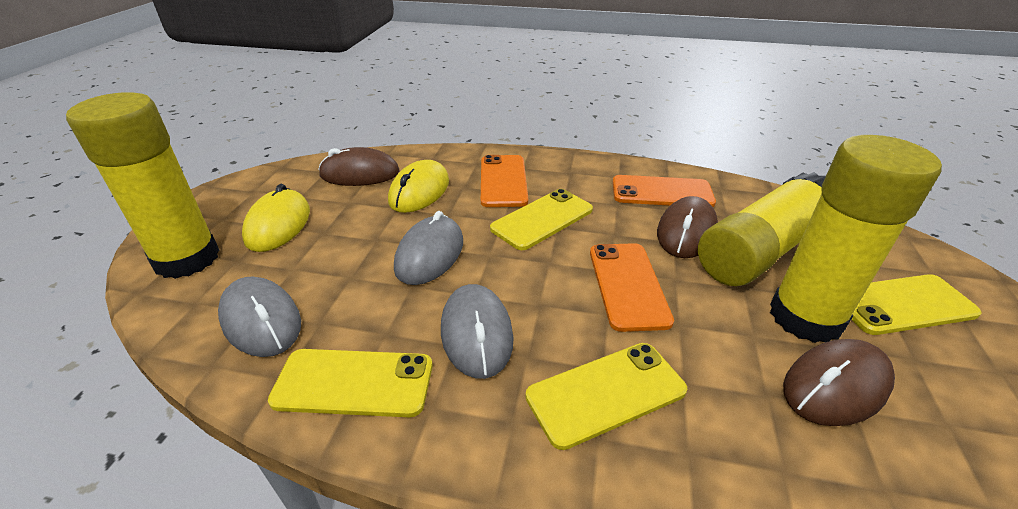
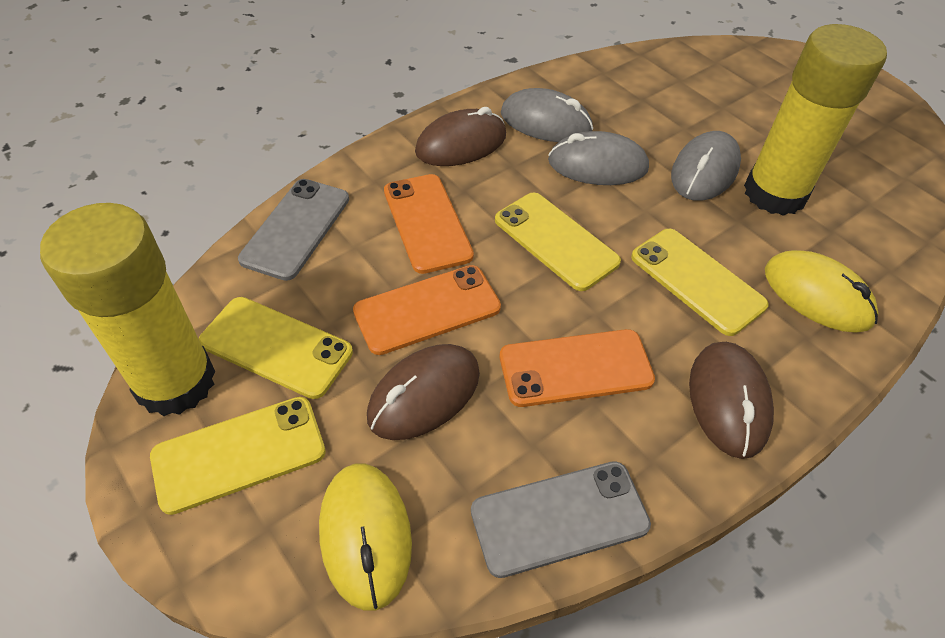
grey phone: none = 0 -> [238,179,349,281] [471,461,651,578] = 2
yellow glue stick: [66,92,220,279] [698,172,826,286] [770,135,942,343] = 3 -> [40,203,215,416] [744,24,887,216] = 2

